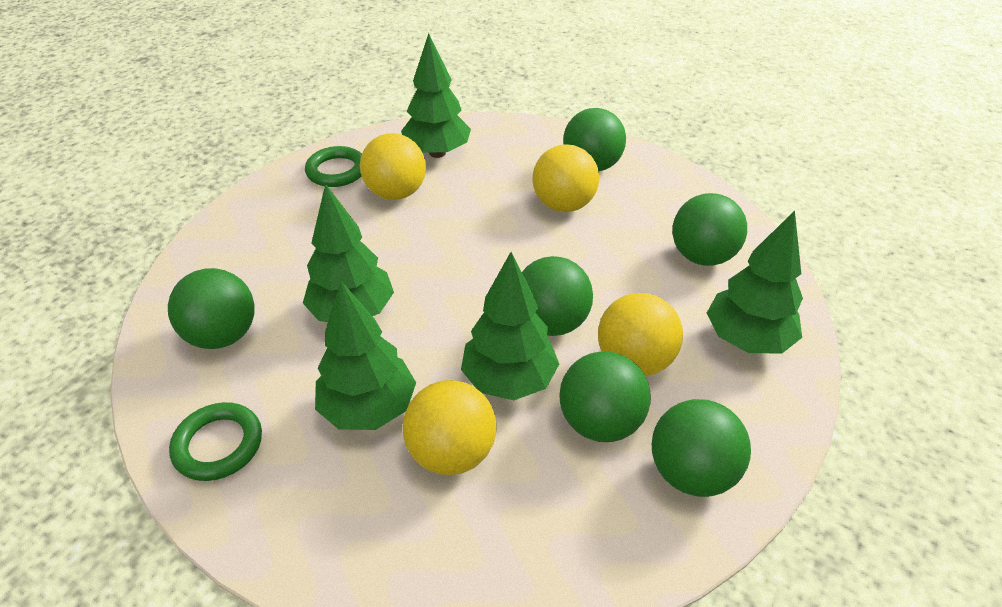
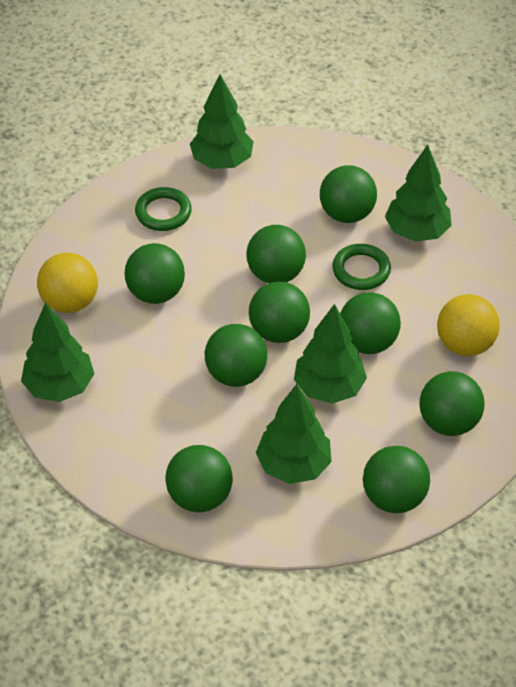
green ball: [168,268,255,349] [522,256,593,336] [559,351,651,442] [563,108,626,171] [652,399,751,497] [672,193,747,266] = 6 -> [125,243,185,304] [165,445,233,512] [205,324,267,387] [246,225,306,283] [249,281,310,343] [320,165,377,223] [340,292,401,354] [363,446,430,513] [419,371,485,436] = 9
yellow ball: [360,133,426,200] [403,380,497,475] [533,144,599,212] [598,293,683,376] = 4 -> [37,253,98,313] [437,294,500,356] = 2

